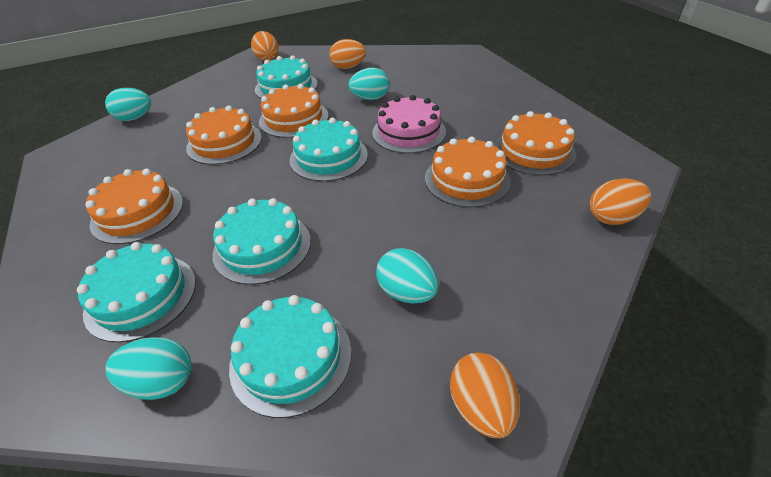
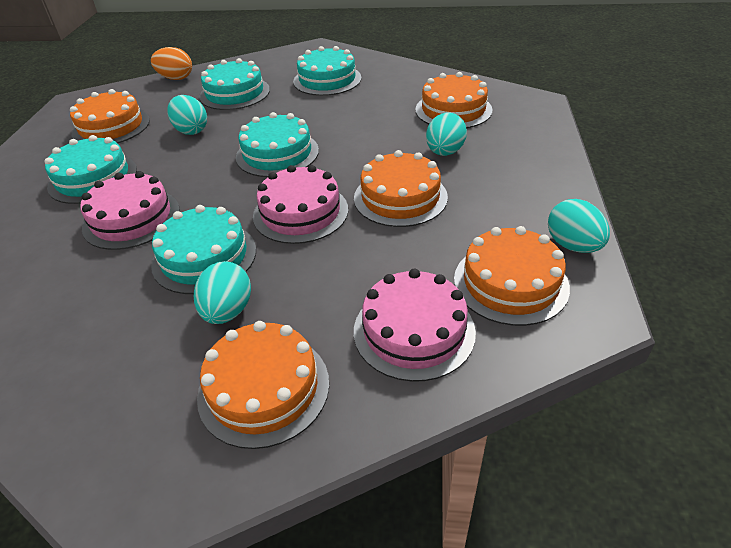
orange egg: [251,31,279,61] [329,39,366,69] [450,353,520,438] [590,179,652,225] = 4 -> [151,47,192,80] = 1
pink cake: [372,95,446,153] = 1 -> [80,171,180,250] [253,165,348,244] [354,269,476,382] = 3

